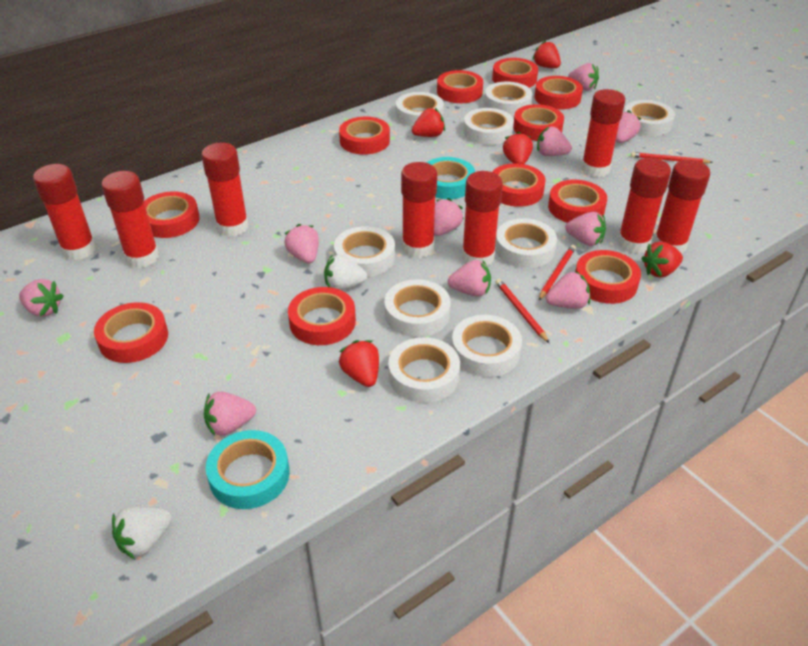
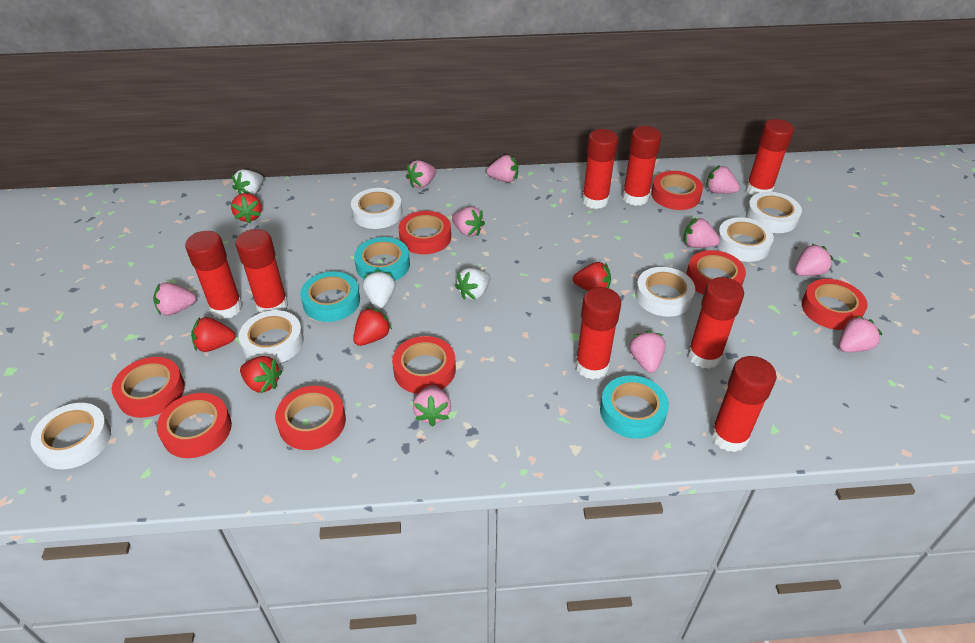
red pencil: [496,279,549,343] [539,245,576,300] [631,152,712,164] = 3 -> none = 0
red tape: [94,302,168,363] [144,192,199,238] [288,287,356,345] [339,117,390,155] [437,70,483,103] [492,58,538,88] [492,163,545,207] [513,104,564,141] [534,76,583,109] [548,180,607,223] [575,250,641,304] = 11 -> [112,357,185,418] [157,393,232,458] [275,386,346,450] [392,336,456,394] [399,211,451,254] [651,171,703,210] [686,250,746,295] [802,279,867,330] = 8
turquoise tape: [206,430,290,509] [426,157,475,199] = 2 -> [300,271,360,322] [354,237,410,281] [600,376,669,439] = 3
white strawberry: [112,506,172,559] [324,254,367,290] = 2 -> [232,169,264,195] [363,270,396,309] [455,268,490,300] = 3
white tape: [334,226,395,277] [384,279,451,337] [388,337,460,403] [396,92,444,127] [452,315,522,377] [463,108,514,145] [484,82,532,116] [495,218,557,268] [624,100,675,136] = 9 -> [30,403,111,469] [239,310,304,364] [351,188,402,229] [635,267,695,317] [717,217,774,262] [746,192,802,233] = 6

